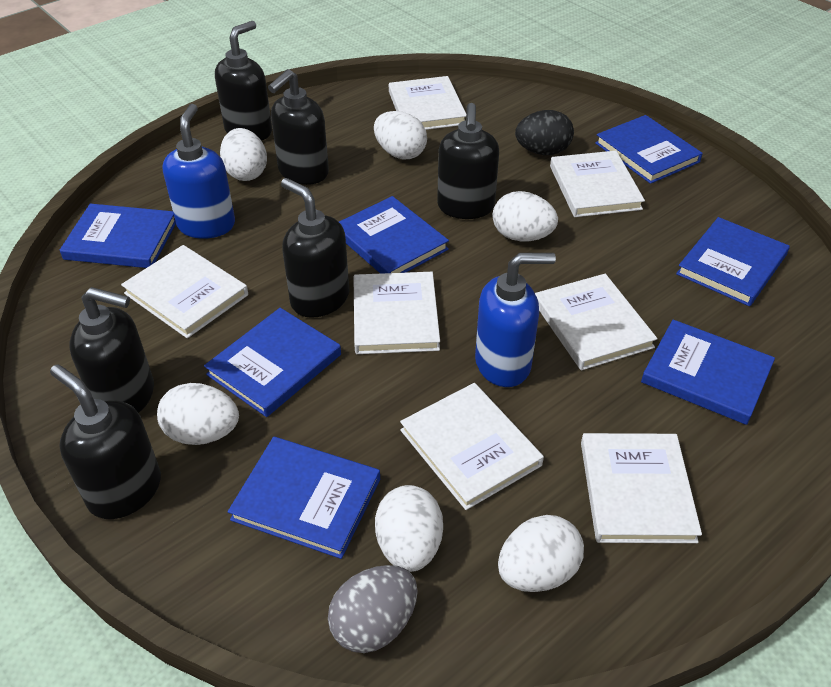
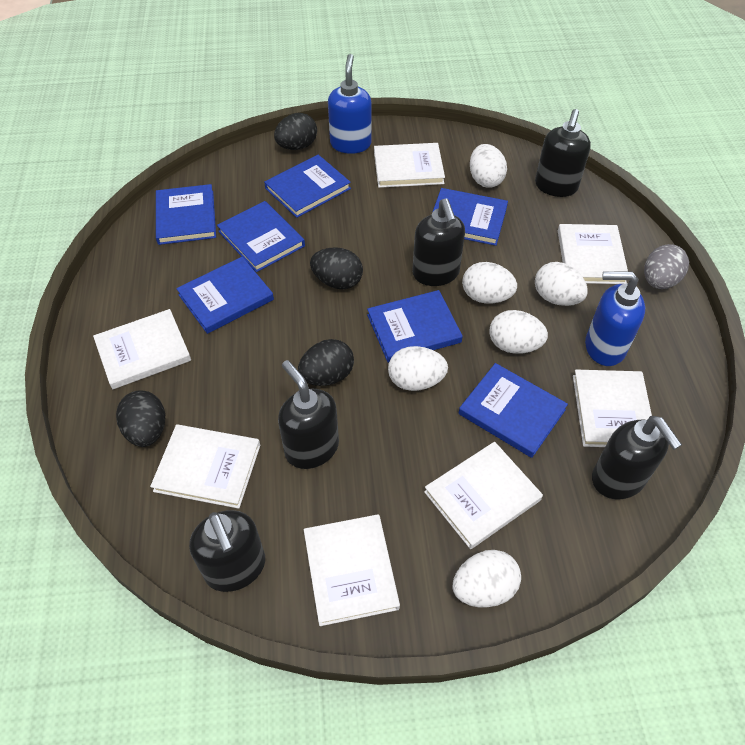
black egg: [515,110,574,155] = 1 -> [116,390,165,447] [274,113,317,150] [298,339,354,386] [310,247,363,289] = 4
black soap dispenser: [50,364,161,519] [69,287,154,413] [215,21,272,141] [268,69,329,185] [281,178,349,318] [437,103,499,219] = 6 -> [189,510,265,592] [278,360,339,469] [412,198,465,286] [535,109,591,197] [592,416,682,499] = 5

